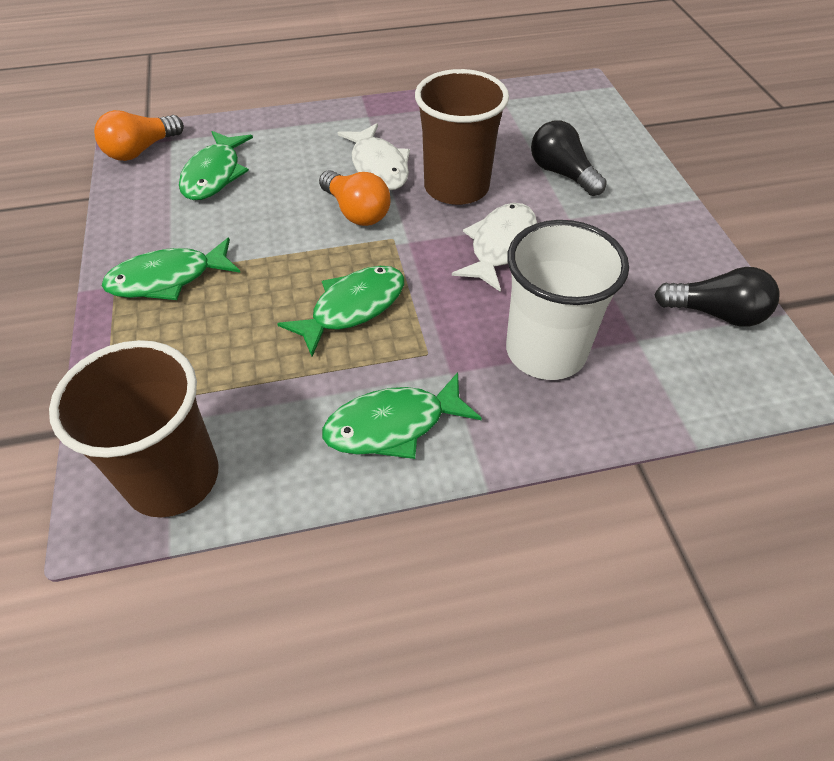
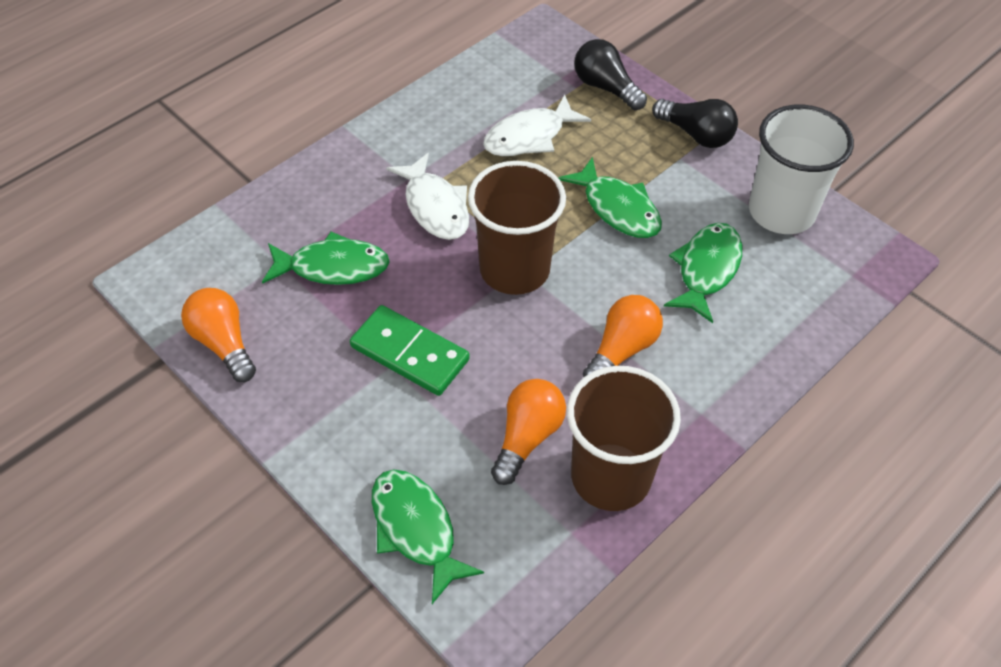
green domino: none = 0 -> [350,305,470,396] = 1
orange light bulb: [94,110,184,161] [319,170,391,226] = 2 -> [181,288,256,382] [491,379,566,485] [583,295,663,377] = 3

